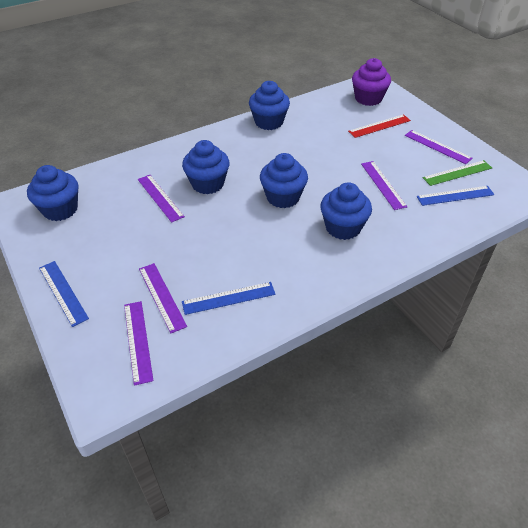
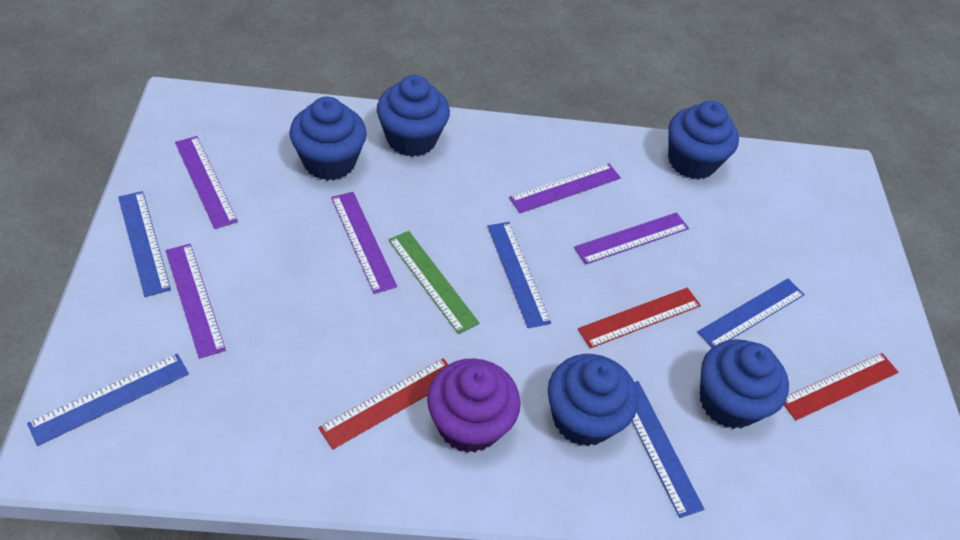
blue ruler: [39,261,89,327] [182,282,276,315] [417,186,495,206] = 3 -> [27,354,189,446] [118,191,171,297] [487,222,551,328] [632,381,704,518] [698,278,805,348] = 5
red ruler: [348,114,411,138] = 1 -> [319,358,448,449] [578,288,701,348] [784,353,899,420] = 3

